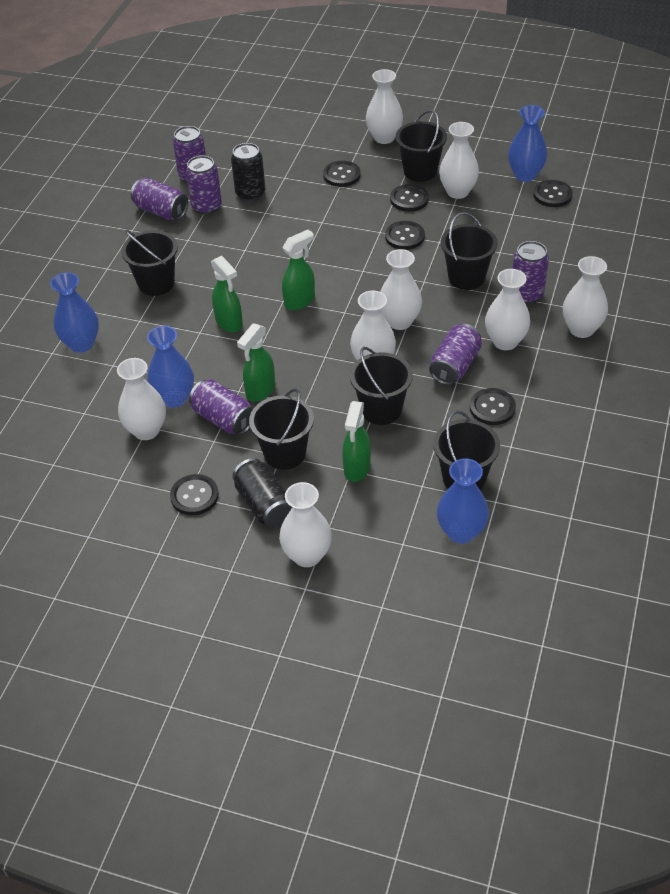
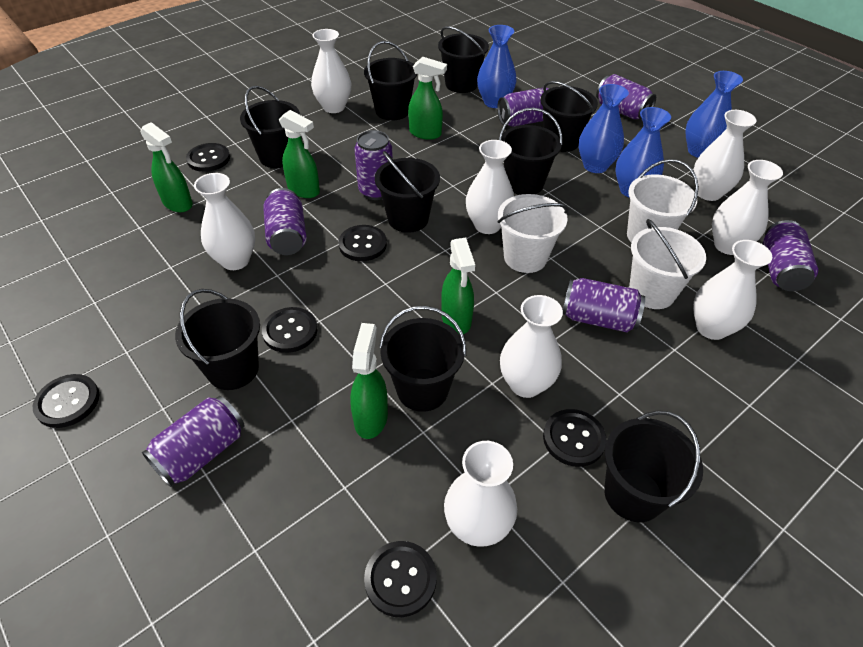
black bucket: [121,230,178,296] [249,389,314,470] [350,347,413,425] [396,110,447,182] [433,411,500,490] [441,212,498,290] = 6 -> [175,289,260,390] [240,86,300,168] [364,41,417,121] [375,151,440,233] [379,306,466,412] [438,26,489,93] [499,108,563,195] [540,81,598,152] [604,410,703,522] = 9
black can: [231,143,265,202] [232,458,292,527] = 2 -> none = 0
green spray bottle: [211,256,243,333] [237,323,275,402] [282,230,315,310] [342,401,371,482] = 4 -> [140,122,193,212] [279,110,320,198] [350,323,388,439] [408,57,447,140] [441,238,475,334] = 5
purple can: [131,178,188,220] [173,126,206,183] [186,155,222,215] [189,380,253,435] [429,324,482,385] [512,241,549,304] = 6 -> [142,396,245,487] [263,188,307,255] [354,130,393,200] [497,87,548,127] [563,278,645,332] [596,74,656,120] [763,220,818,291] = 7
white bucket: none = 0 -> [498,194,569,273] [627,159,699,243] [629,219,706,309] = 3

